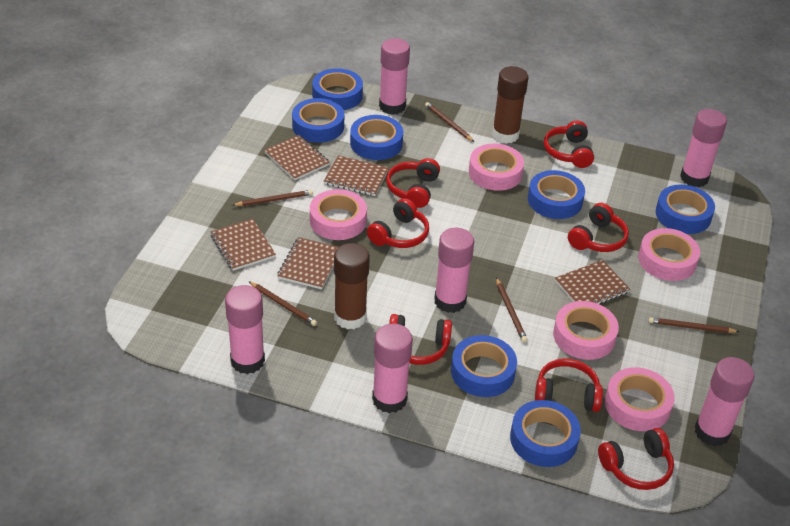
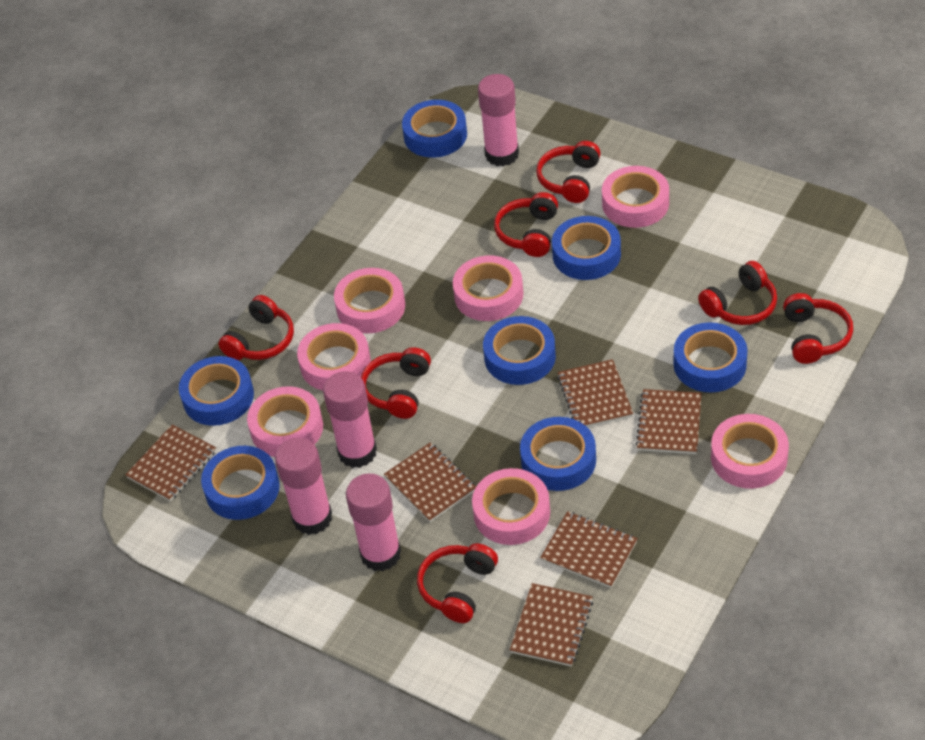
brown glue stick: [334,243,370,329] [492,66,528,144] = 2 -> none = 0
brown notebook: [210,219,276,271] [264,135,330,180] [277,237,338,289] [324,155,389,196] [555,260,630,304] = 5 -> [125,424,216,501] [384,442,476,522] [510,583,593,667] [540,511,638,588] [557,359,633,427] [635,389,702,454] = 6
brown pencil: [232,190,313,206] [249,281,317,326] [425,102,474,142] [496,278,528,342] [649,317,739,333] = 5 -> none = 0
pink glue stick: [225,285,265,374] [372,324,413,413] [379,38,410,115] [434,228,474,313] [680,109,727,187] [695,357,755,446] = 6 -> [275,438,332,535] [323,371,377,468] [346,473,401,572] [478,74,519,166] = 4
pink tape: [310,189,367,240] [469,144,524,191] [553,301,619,360] [605,367,675,431] [638,228,700,281] = 5 -> [247,386,323,457] [297,323,371,391] [334,268,405,334] [453,256,523,321] [472,468,550,545] [602,166,669,228] [711,414,789,489] = 7

